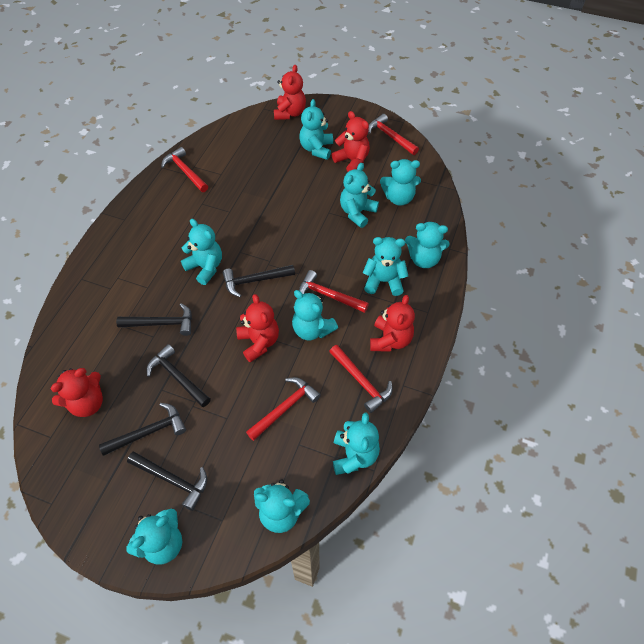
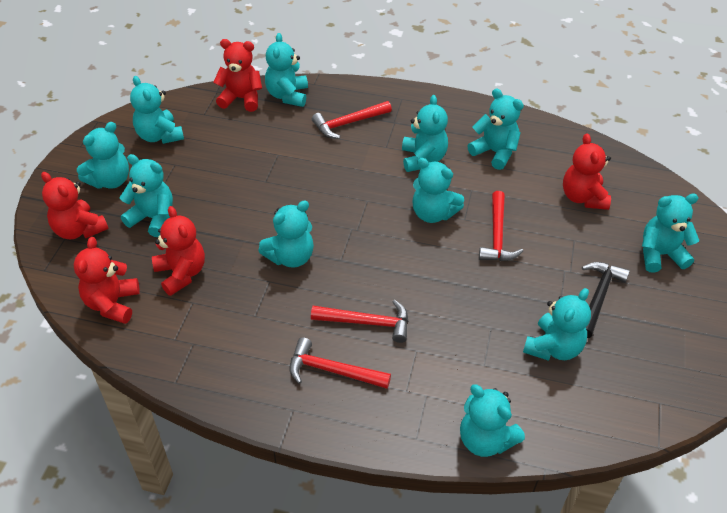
black hammer: [99,403,186,456] [116,303,192,336] [127,452,207,511] [147,344,211,407] [223,265,295,297] = 5 -> [582,262,630,338] = 1
red hammer: [161,147,208,192] [246,377,321,441] [299,270,369,313] [329,345,393,413] [368,114,419,155] = 5 -> [289,337,391,389] [311,300,408,343] [312,101,392,139] [479,191,523,261] = 4
turquoise teddy bear: [126,509,182,565] [181,219,222,285] [254,479,310,533] [292,290,338,340] [299,99,333,160] [333,412,380,475] [340,163,379,228] [363,237,408,296] [380,159,421,206] [405,221,450,268] = 10 -> [77,122,129,189] [120,154,173,237] [130,76,184,144] [258,200,314,268] [265,33,308,107] [402,95,448,172] [413,158,464,223] [460,385,525,457] [468,89,524,170] [523,288,591,361] [642,194,700,273] = 11

